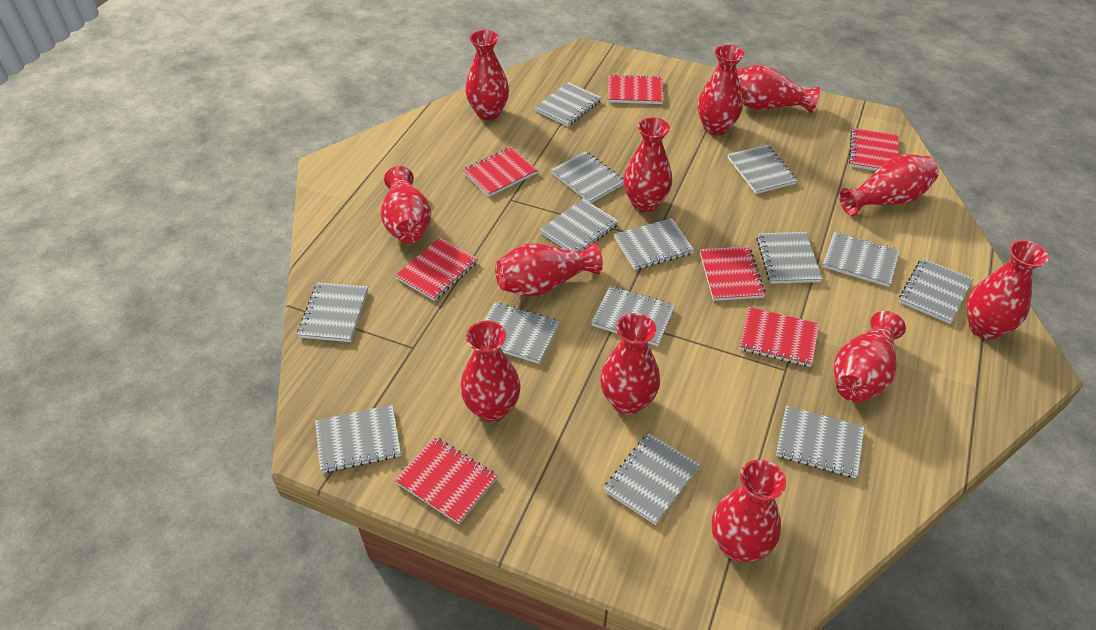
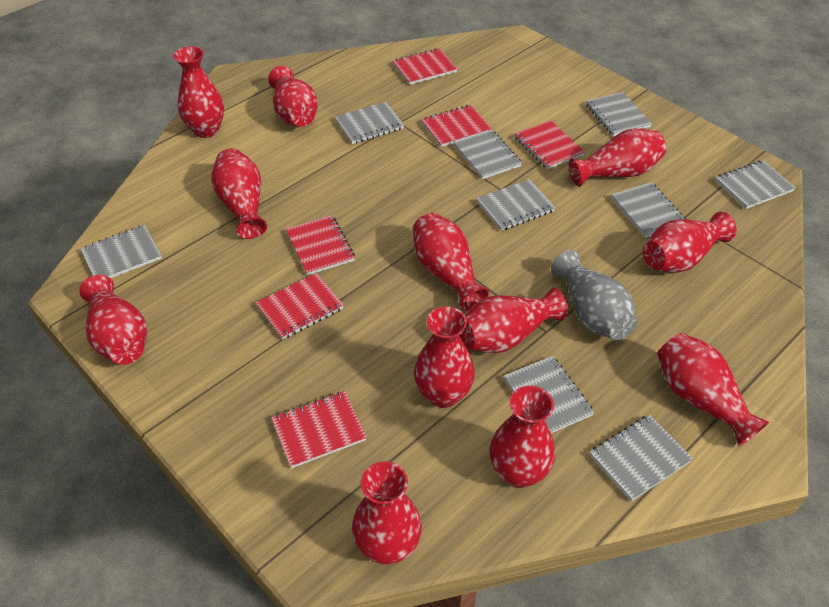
grey notebook: [297,283,368,342] [315,405,401,473] [484,302,560,364] [534,82,601,127] [540,199,619,252] [551,151,624,203] [591,286,675,346] [604,433,700,525] [614,218,694,270] [728,145,797,194] [756,232,822,284] [776,405,864,478] [822,232,900,287] [899,258,973,324] = 14 -> [81,225,162,278] [335,102,404,144] [453,130,522,179] [476,179,555,231] [504,356,594,433] [586,92,652,136] [590,415,693,502] [611,182,686,238] [715,160,795,209] = 9
grey vase: none = 0 -> [551,250,637,340] = 1
red notebook: [395,238,478,301] [395,437,497,524] [463,147,538,197] [608,74,663,104] [700,246,766,301] [739,307,819,367] [849,128,898,171] = 7 -> [256,273,344,340] [271,391,367,468] [286,215,355,275] [393,48,457,85] [421,105,492,147] [514,120,585,169] = 6

